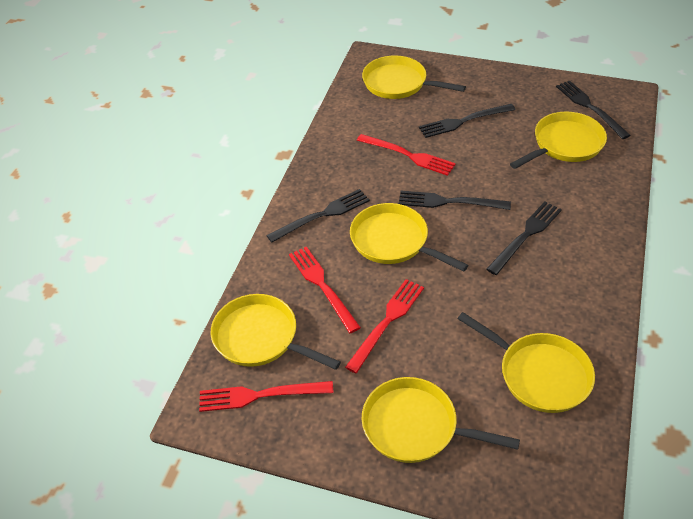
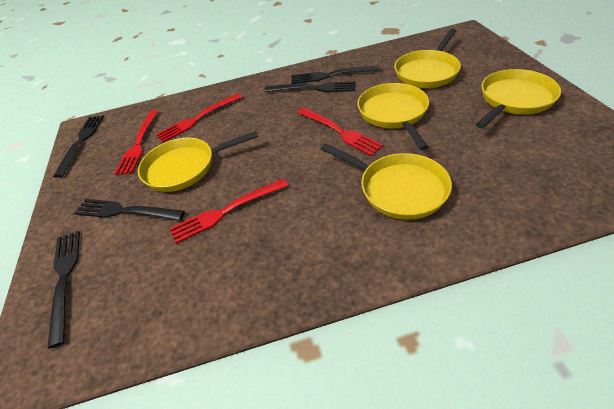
yellow pan: [210,294,341,370] [350,203,469,272] [362,56,466,99] [362,377,520,463] [457,312,595,413] [510,112,607,169] = 6 -> [138,131,258,192] [321,143,452,220] [357,83,429,150] [394,29,461,88] [476,69,561,128] = 5

